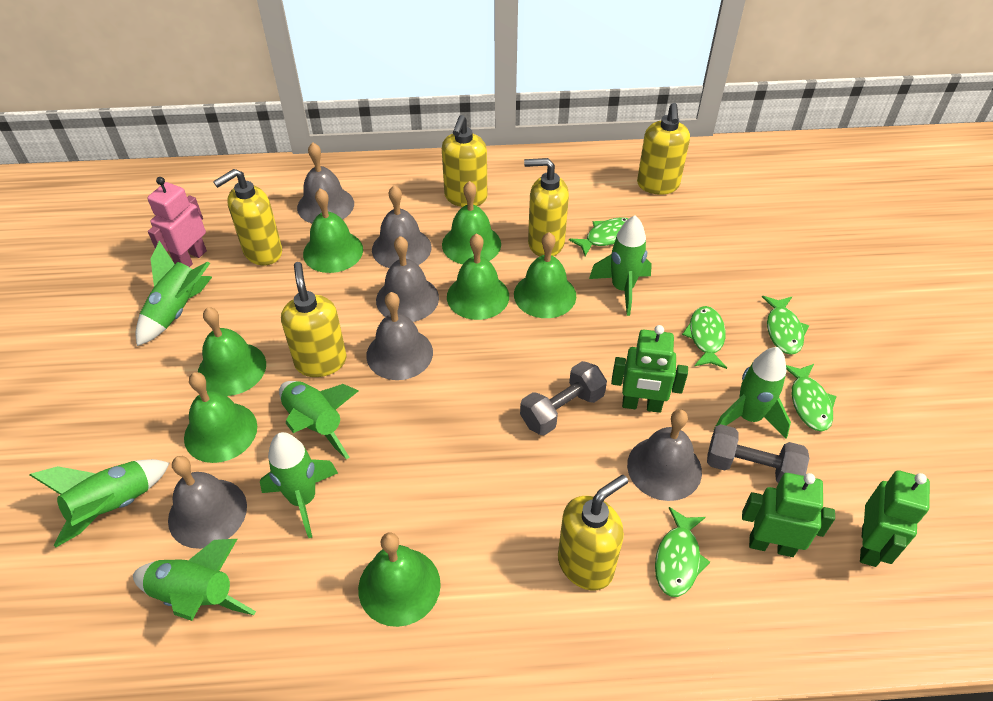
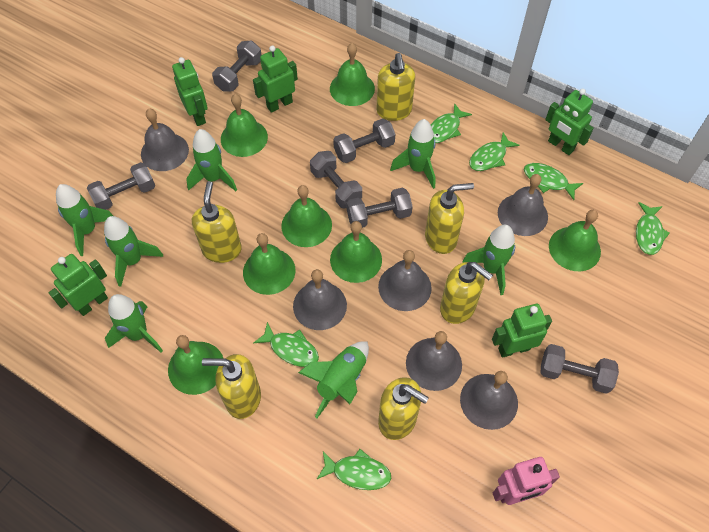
green fish: [569,217,629,256] [655,507,710,597] [682,306,727,369] [762,296,809,355] [786,364,836,431] = 5 -> [253,322,319,367] [317,449,391,490] [431,103,472,143] [469,132,520,171] [524,163,583,200] [636,202,670,255] = 6
green robot: [611,325,688,413] [742,473,835,557] [860,470,930,567] = 3 -> [48,254,108,316] [172,57,208,126] [253,45,298,113] [492,304,552,358] [545,88,594,155] = 5
grey dumbbell: [520,361,607,435] [707,424,809,483] = 2 -> [87,162,155,210] [212,41,262,92] [310,151,362,208] [333,118,395,163] [347,188,413,228] [541,344,619,394] = 6

